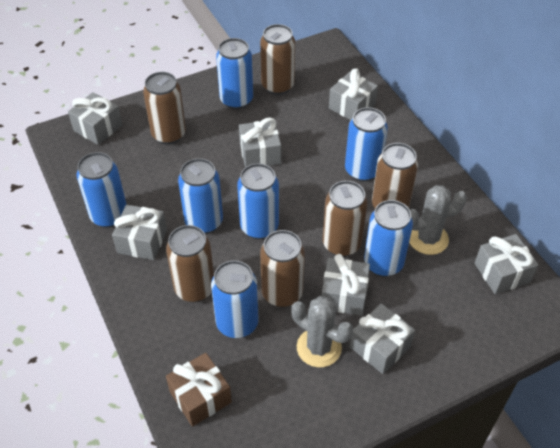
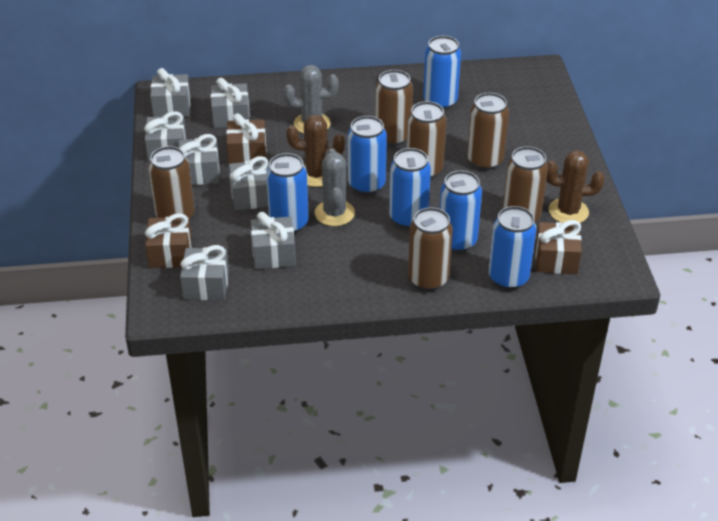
blue can: [77,152,127,228] [178,158,223,234] [211,260,259,338] [216,38,253,110] [237,163,279,239] [345,107,388,182] [364,200,413,277] = 7 -> [266,153,309,233] [348,116,387,195] [389,148,431,229] [423,36,461,110] [440,170,482,252] [489,206,536,290] = 6
brown cactus: none = 0 -> [286,114,345,187] [546,150,605,223] = 2
brown gift: [166,353,232,427] = 1 -> [145,213,192,268] [226,113,267,164] [535,220,582,274] = 3

